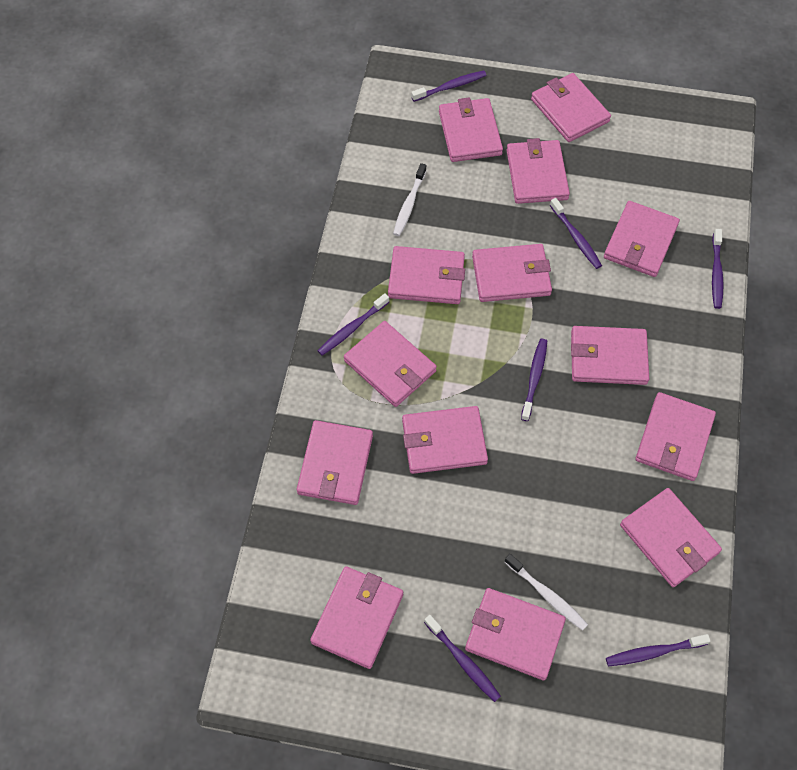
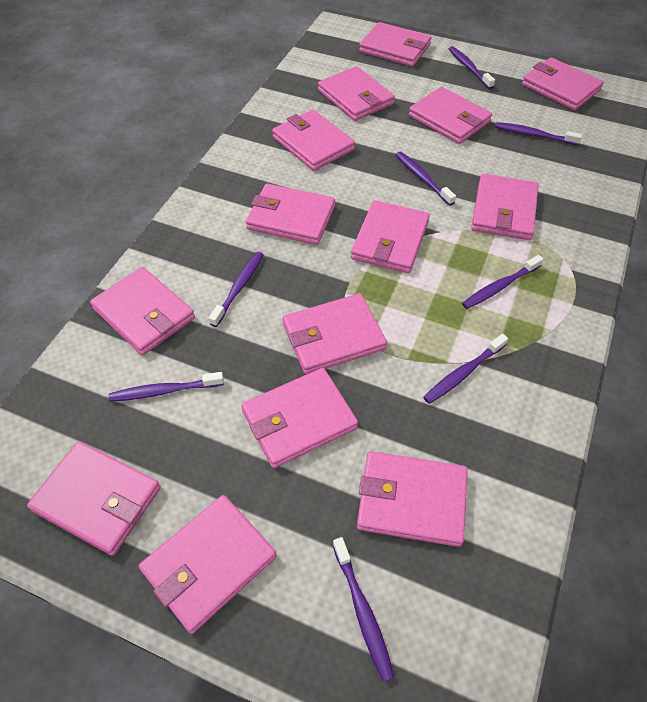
purple toothbrush: [317,293,389,355] [411,71,486,102] [424,615,501,702] [521,339,547,421] [550,198,602,269] [606,634,710,666] [712,229,724,309] = 7 -> [109,372,224,402] [209,252,264,327] [333,537,395,682] [396,152,456,206] [423,334,508,404] [449,46,495,89] [462,255,544,309] [495,122,582,145] = 8
white toothbrush: [393,163,427,236] [505,554,588,631] = 2 -> none = 0

